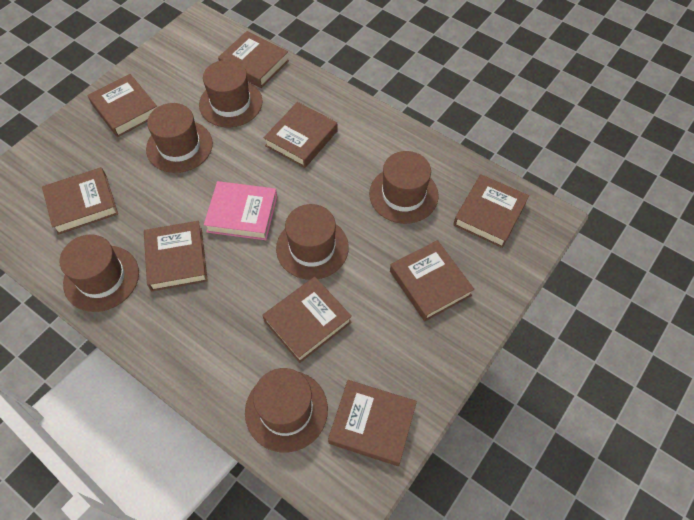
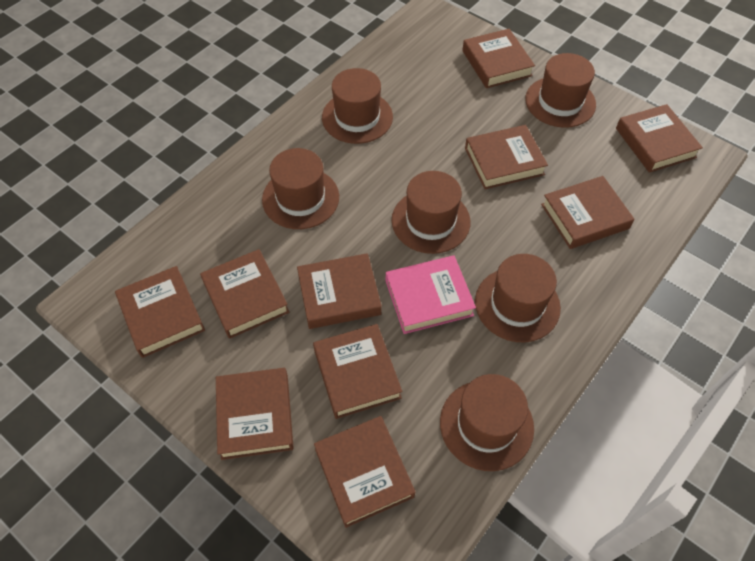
brown book: [42,167,118,235] [88,74,157,137] [144,221,208,291] [218,31,289,88] [262,277,352,363] [264,102,338,168] [328,380,417,466] [390,240,474,321] [453,174,529,248] = 9 -> [115,266,205,358] [200,249,289,339] [216,368,294,460] [297,253,382,329] [313,324,402,419] [314,416,415,528] [462,29,535,88] [465,125,548,189] [541,176,635,249] [616,104,703,173] = 10

